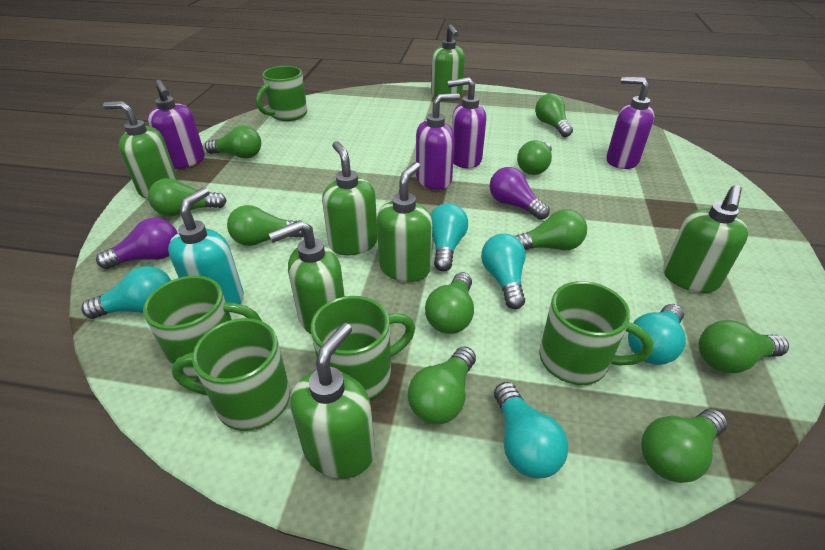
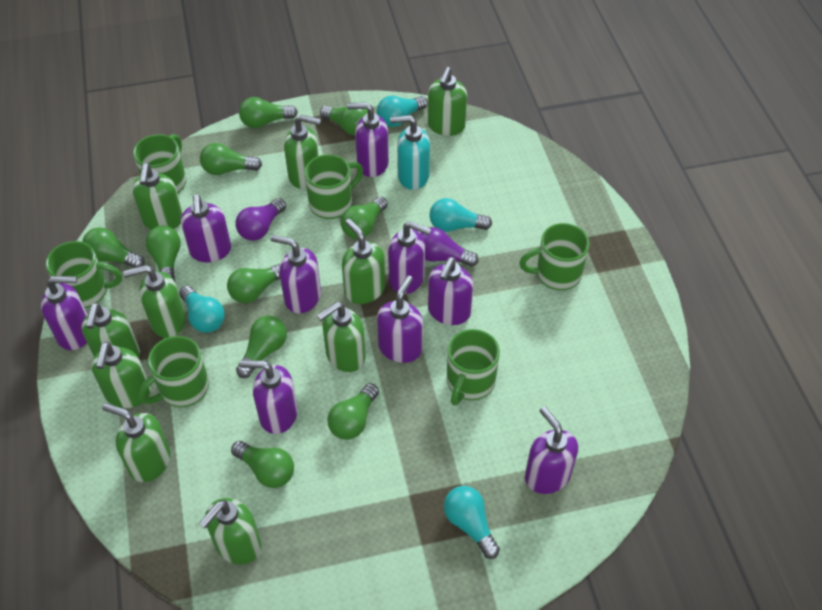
green mug: [143,276,262,378] [171,318,290,431] [256,66,307,121] [311,296,415,400] [539,281,653,385] = 5 -> [46,241,122,308] [133,134,186,194] [138,336,209,407] [305,154,363,219] [447,329,500,406] [519,223,590,290] = 6
green soap dispenser: [103,101,178,198] [268,220,344,334] [290,323,375,479] [322,141,378,255] [377,162,432,282] [431,24,465,97] [663,185,748,293] = 7 -> [82,303,140,358] [91,341,151,408] [102,403,171,482] [123,265,186,338] [132,163,183,230] [199,498,261,565] [284,115,321,189] [317,302,366,372] [342,219,385,304] [428,67,467,136] = 10
purple soap dispenser: [148,80,205,169] [416,93,460,190] [448,77,486,168] [606,77,654,169] = 4 -> [41,276,88,350] [181,194,231,262] [240,360,298,434] [271,235,321,313] [347,102,389,177] [377,275,423,363] [388,221,431,294] [428,257,473,325] [525,406,578,494] = 9
turquoise light bulb: [81,266,171,319] [430,203,468,271] [481,234,526,309] [494,382,568,478] [628,304,686,365] = 5 -> [179,286,225,333] [377,96,428,127] [429,198,492,232] [444,486,500,559] = 4

